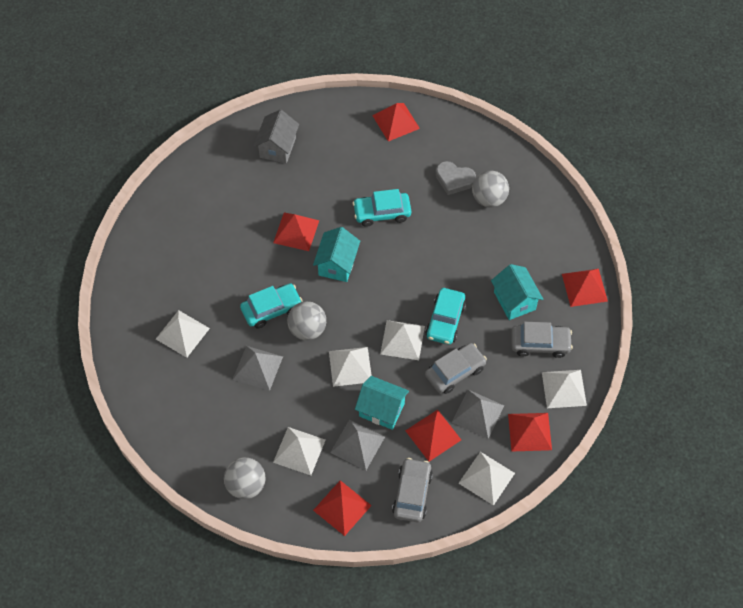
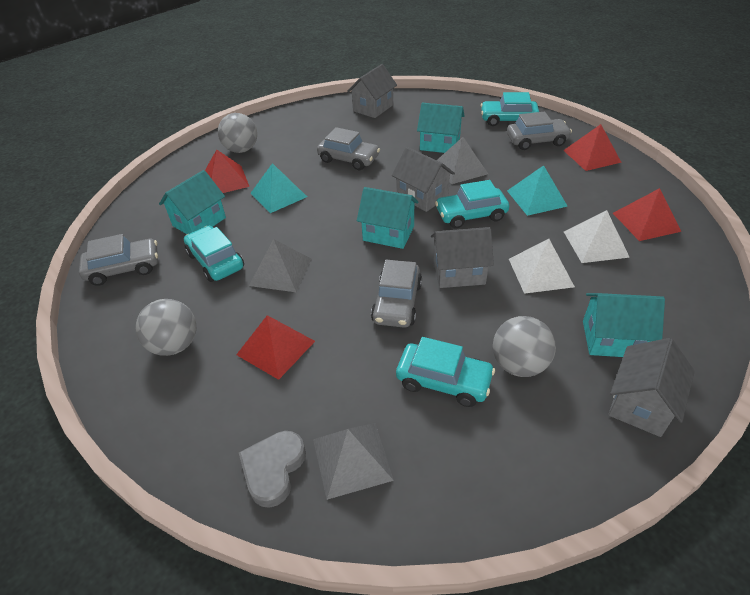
grey car: [392,458,433,522] [425,343,487,394] [511,322,573,358] = 3 -> [79,234,158,286] [317,127,380,170] [371,260,422,328] [507,112,572,150] = 4
grey house: [254,110,299,164] = 1 -> [347,64,397,118] [392,147,455,212] [431,227,494,288] [608,338,695,437] = 4
red pyramid: [273,213,319,251] [313,480,372,536] [372,103,420,141] [405,410,461,461] [508,413,552,452] [562,269,608,307] = 6 -> [205,150,249,193] [236,315,315,380] [563,124,622,171] [613,188,681,241] = 4
turquoise car: [240,283,302,329] [352,189,411,227] [425,288,466,345] = 3 -> [184,226,244,282] [396,337,495,407] [435,180,509,228] [480,92,539,126] = 4
turquoise house: [313,227,360,282] [355,376,409,430] [491,264,543,320] = 3 -> [159,170,226,234] [357,187,419,249] [417,103,465,153] [583,293,665,357] = 4
turquoise pyramid: none = 0 -> [250,163,307,213] [507,165,568,216] = 2
white pyramid: [156,310,210,358] [273,427,325,475] [329,347,372,387] [380,320,425,360] [458,452,515,506] [542,370,587,408] = 6 -> [509,239,575,294] [564,210,630,263] = 2

